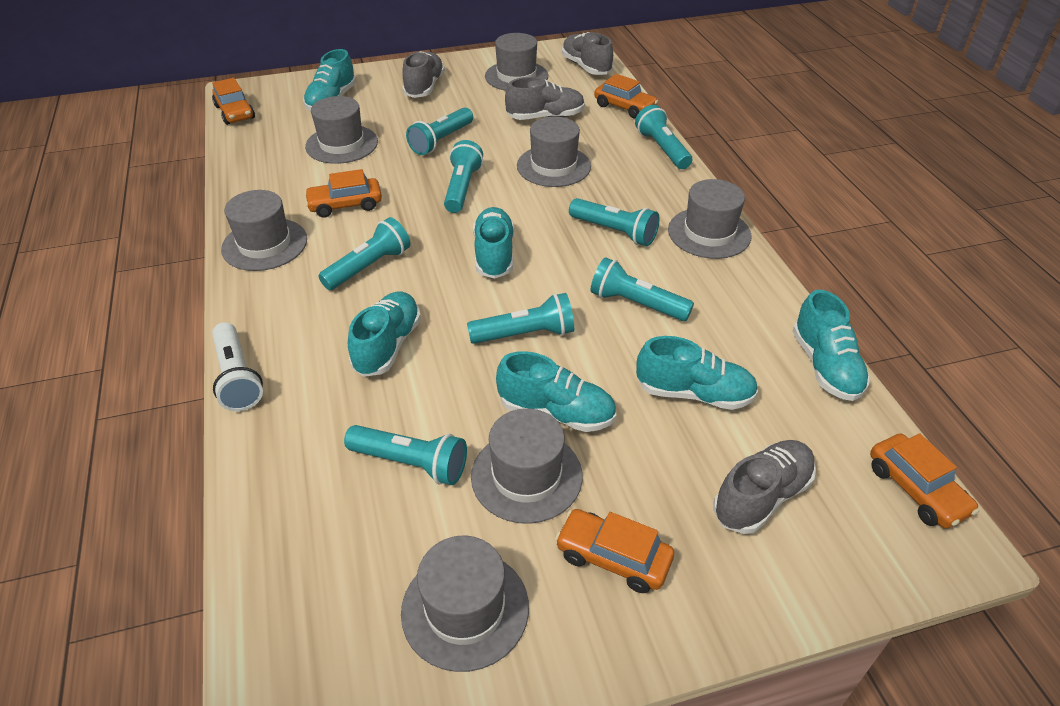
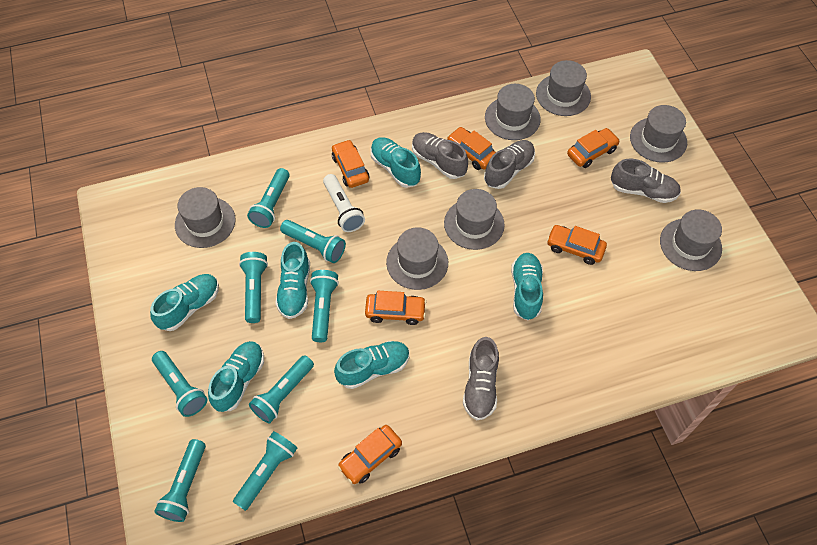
orange car: [212,78,255,125] [304,169,382,218] [555,509,674,593] [594,74,658,119] [870,434,979,528] = 5 -> [332,140,369,188] [338,425,402,484] [365,291,426,325] [447,127,496,170] [547,225,607,265] [567,128,620,168] = 6

